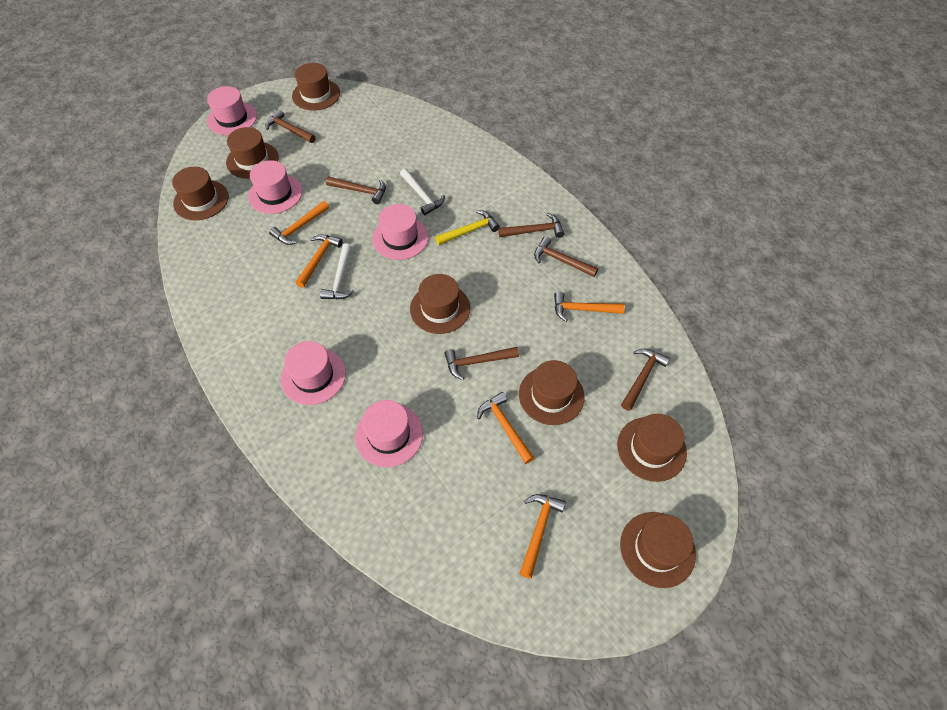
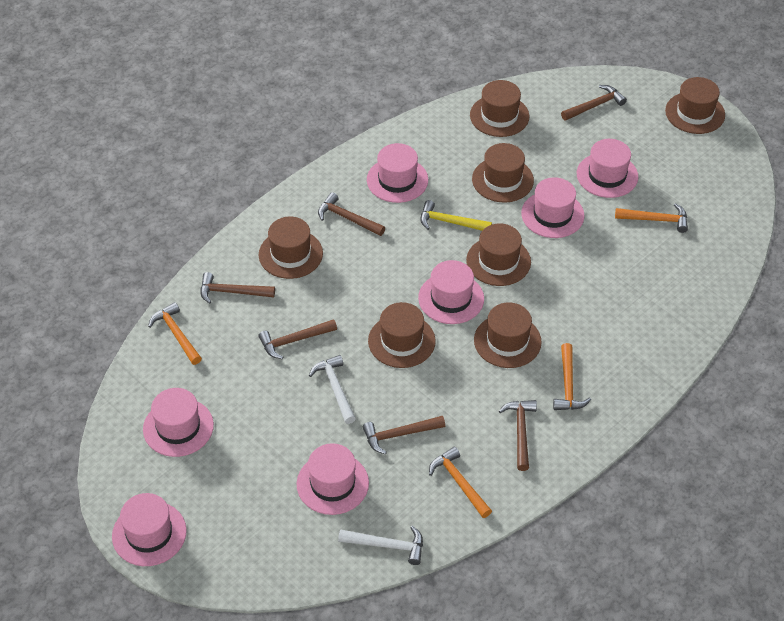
orange hammer: [269,201,329,245] [295,234,343,288] [477,392,534,464] [519,494,566,578] [554,292,625,322] = 5 -> [148,302,202,365] [429,447,492,518] [553,343,591,410] [615,203,688,233] = 4
pink hat: [207,86,257,135] [248,160,302,214] [281,341,346,405] [355,400,423,467] [372,204,429,260] = 5 -> [112,493,187,566] [143,388,214,457] [296,443,369,515] [367,143,428,203] [418,260,484,324] [521,177,585,238] [577,139,638,198] = 7

